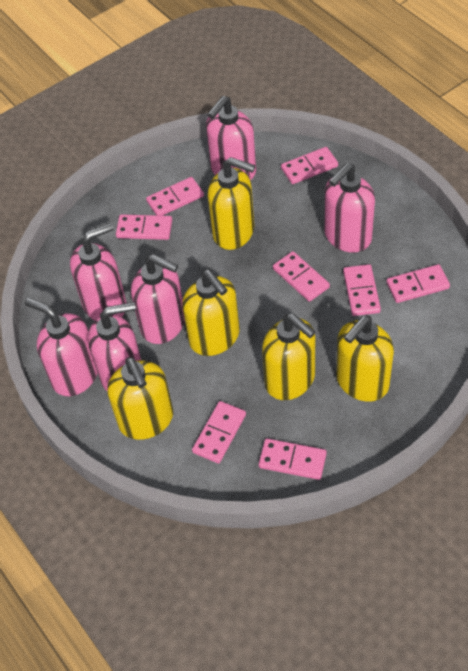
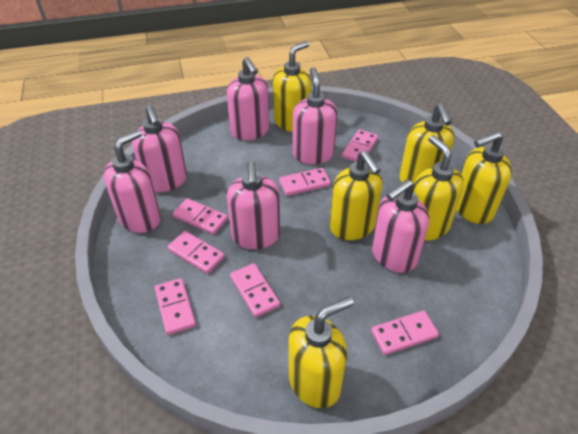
pink domino: [116,214,172,240] [146,177,204,216] [192,401,246,464] [259,438,327,480] [273,251,330,302] [281,147,338,184] [343,264,381,316] [386,264,450,303] = 8 -> [155,278,196,335] [167,231,224,274] [173,198,228,235] [230,263,280,317] [279,168,331,196] [342,129,378,162] [371,311,439,355] = 7
yellow soap dispenser: [107,357,173,440] [182,270,240,356] [207,157,255,250] [262,313,316,400] [336,316,394,402] = 5 -> [273,41,311,132] [288,296,354,408] [330,151,383,240] [399,104,454,183] [413,135,464,241] [456,131,512,224] = 6

